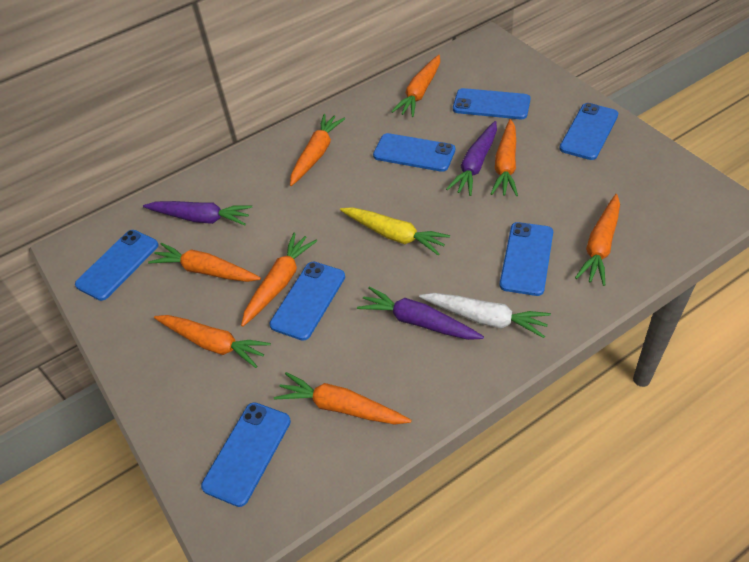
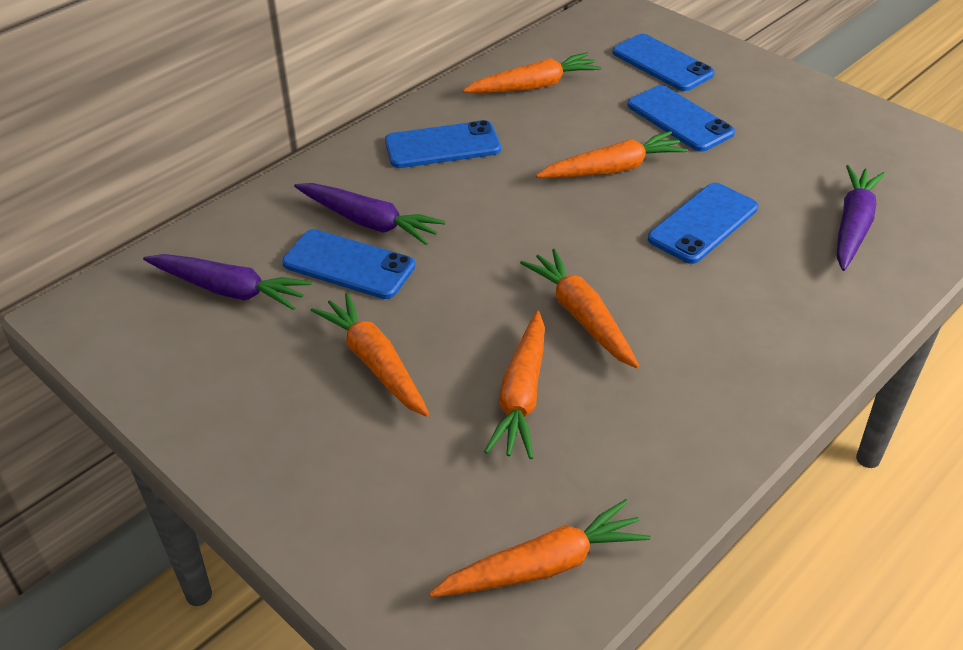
blue phone: [75,230,159,301] [201,402,291,507] [270,262,345,340] [373,133,455,172] [453,88,531,119] [500,222,553,296] [559,103,618,160] = 7 -> [282,229,415,299] [385,120,501,168] [613,34,715,91] [627,85,735,152] [648,183,758,264] = 5
orange carrot: [148,243,261,282] [154,315,271,368] [241,233,317,327] [274,372,412,425] [290,114,345,186] [391,55,440,117] [491,119,518,196] [575,194,620,286] = 8 -> [311,292,430,417] [429,499,651,597] [462,53,601,93] [484,311,545,459] [520,249,640,369] [536,131,688,178] = 6
white carrot: [419,293,551,338] = 1 -> none = 0
yellow carrot: [340,207,450,255] = 1 -> none = 0

